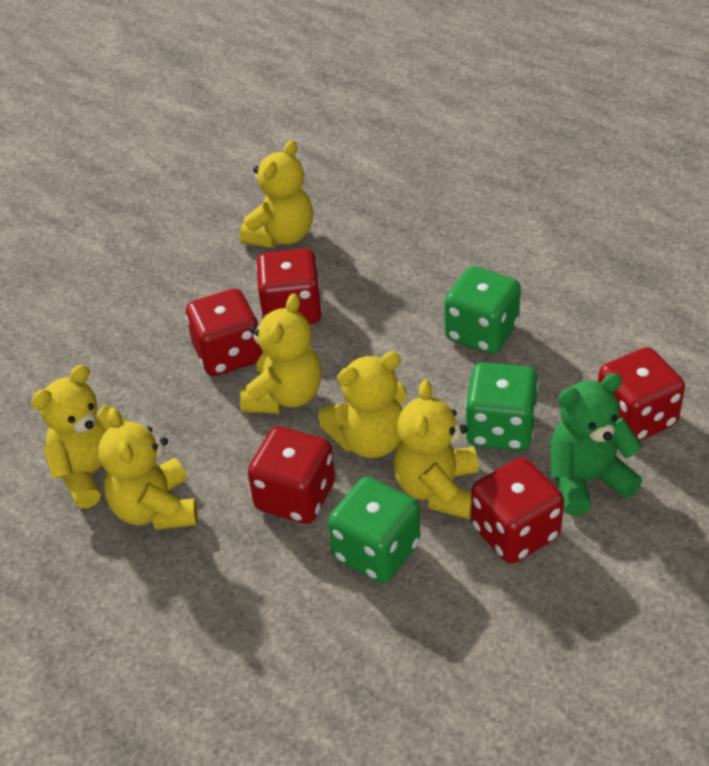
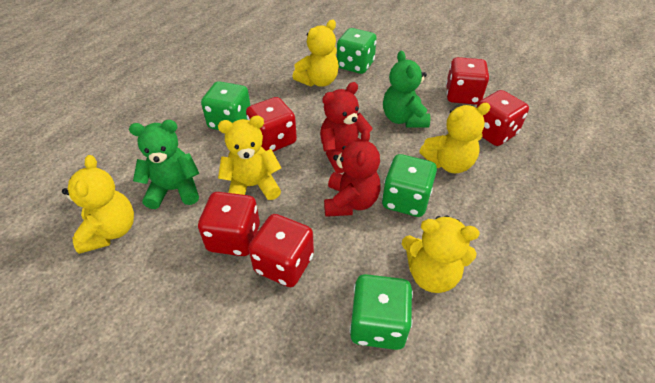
green dice: [328,477,420,583] [445,266,521,354] [465,362,539,451] = 3 -> [201,81,251,130] [337,28,377,74] [350,274,413,350] [382,154,437,217] = 4
green teddy bear: [550,373,642,516] = 1 -> [129,120,199,209] [383,50,430,128] = 2
red teddy bear: none = 0 -> [320,82,373,173] [324,129,381,217] = 2
yellow teddy bear: [31,365,128,509] [98,407,198,530] [240,140,313,248] [240,293,321,413] [318,352,406,458] [394,380,479,519] = 6 -> [62,155,134,254] [218,116,281,200] [293,20,339,87] [402,215,479,293] [420,103,490,174] = 5

